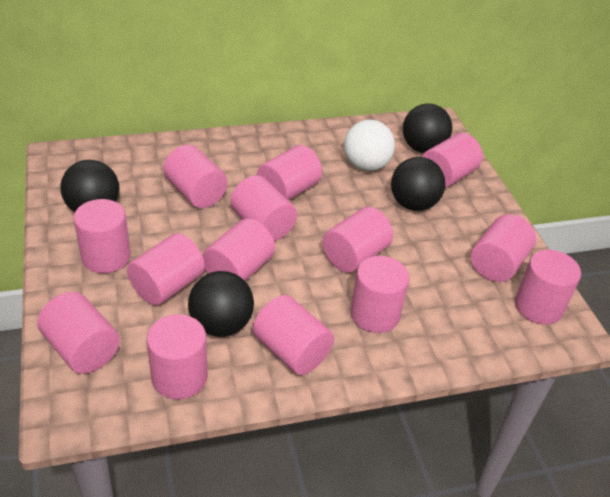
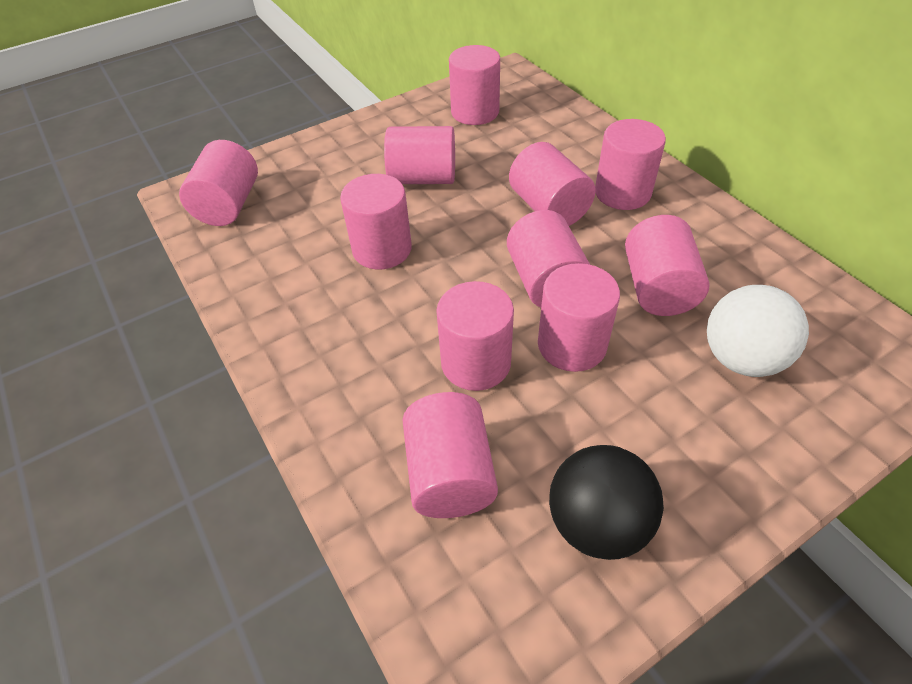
black ball: [60,160,120,212] [188,271,254,337] [391,157,445,211] [403,103,452,153] = 4 -> [549,445,664,560] = 1
pink cylinder: [37,292,120,374] [73,199,131,273] [127,233,205,306] [147,314,208,400] [163,145,227,208] [202,218,275,281] [230,175,297,241] [253,295,334,375] [257,145,322,200] [322,207,393,273] [351,256,409,333] [422,133,483,188] [471,214,536,282] [515,250,581,325] = 14 -> [179,140,258,226] [340,174,412,270] [384,126,455,184] [402,392,498,518] [436,281,514,391] [449,45,500,125] [507,210,590,307] [509,142,596,226] [538,263,620,372] [595,119,666,210] [625,215,710,316] = 11

